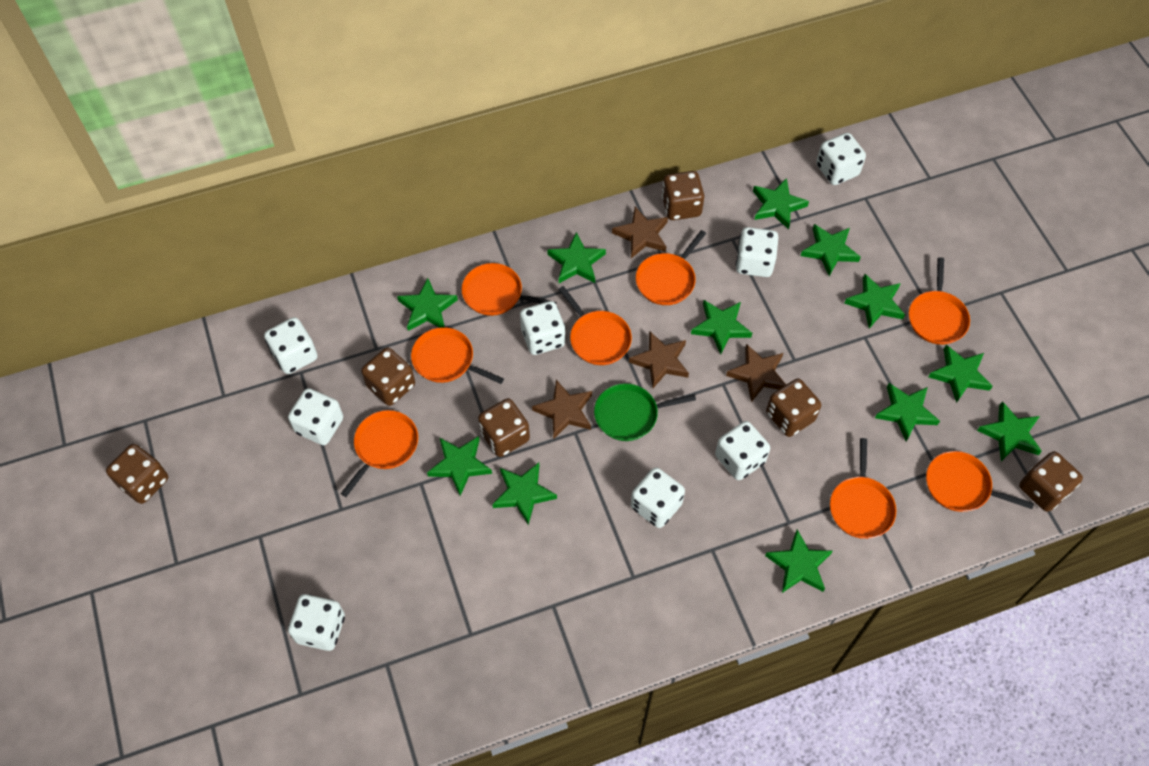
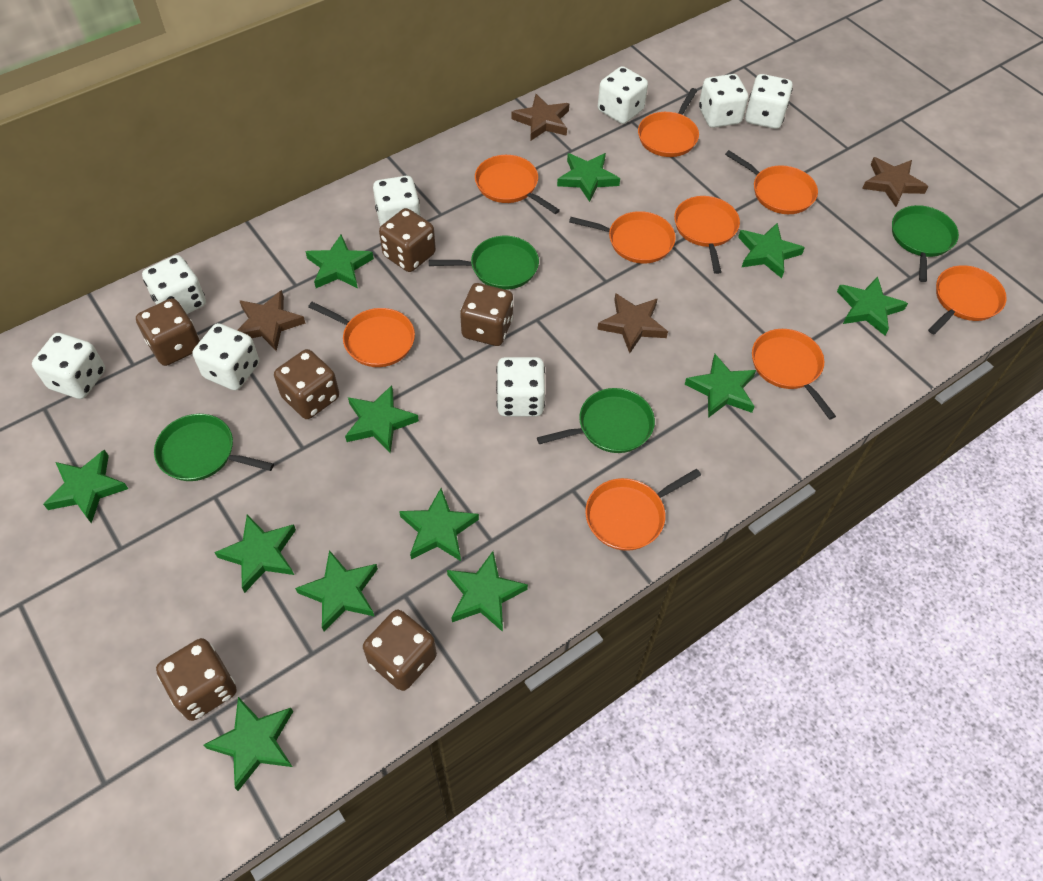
green pan: [594,383,696,441] = 1 -> [154,414,274,481] [429,236,539,290] [537,388,655,453] [892,205,959,282] = 4
orange pan: [341,410,418,497] [411,327,504,384] [462,263,557,316] [558,286,632,365] [636,230,706,305] [830,438,896,539] [909,257,970,345] [926,451,1034,512] = 8 -> [308,302,415,367] [475,155,560,214] [569,211,676,264] [585,469,701,551] [638,88,699,157] [674,196,740,274] [725,150,818,214] [752,329,836,420] [928,265,1007,334] = 9

